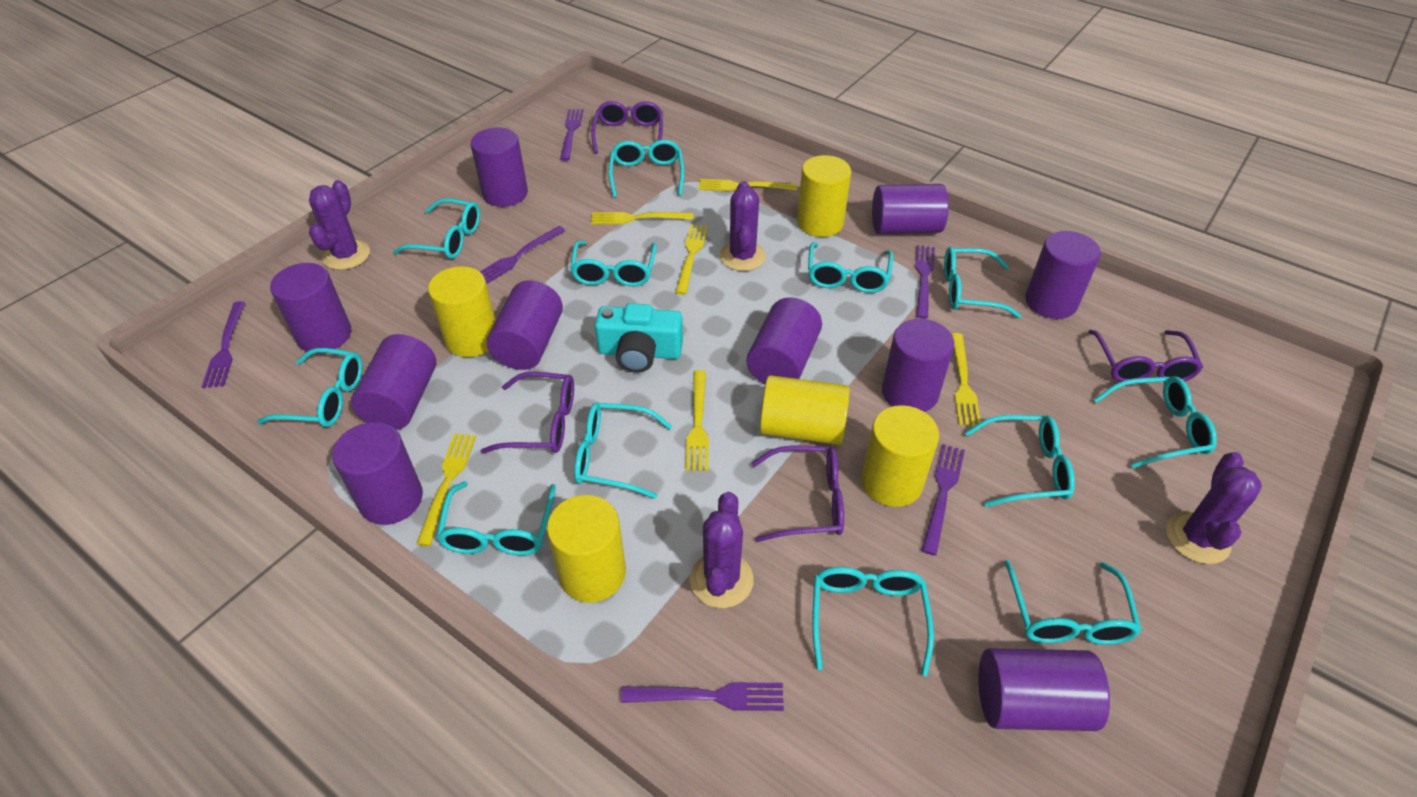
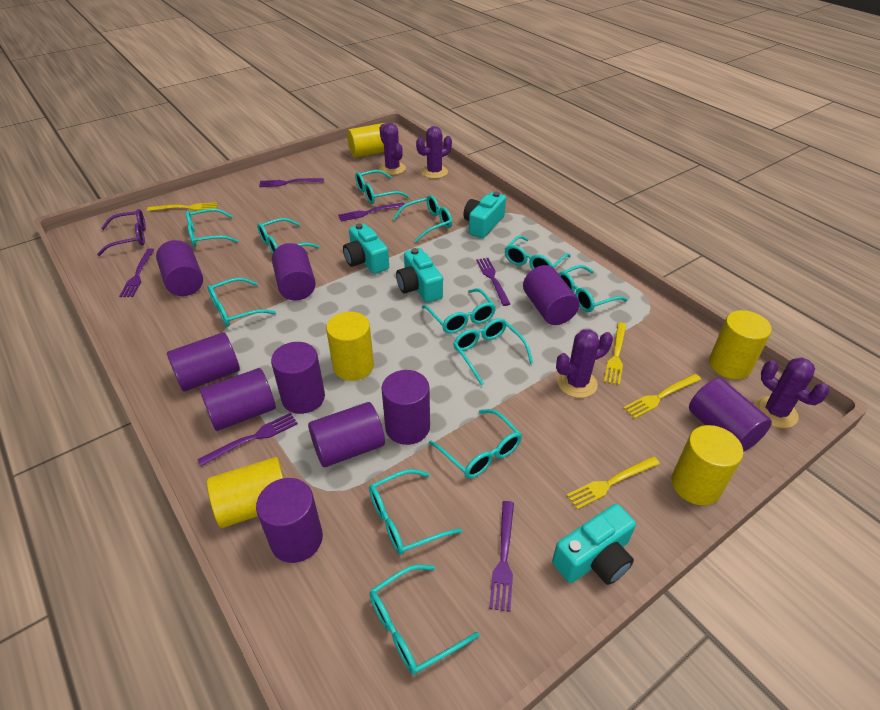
purple glasses: [481,372,574,454] [591,101,663,154] [751,446,844,542] [1088,330,1203,382] = 4 -> [97,209,146,256] = 1
turquoise camera: [595,303,683,373] = 1 -> [343,223,389,274] [396,248,443,303] [463,192,506,238] [552,504,636,585] = 4
yellow fork: [416,433,476,546] [591,212,693,224] [675,224,708,295] [685,370,709,471] [699,179,797,191] [952,333,981,426] = 6 -> [147,202,218,211] [566,456,660,509] [604,323,626,385] [623,374,701,419] = 4

